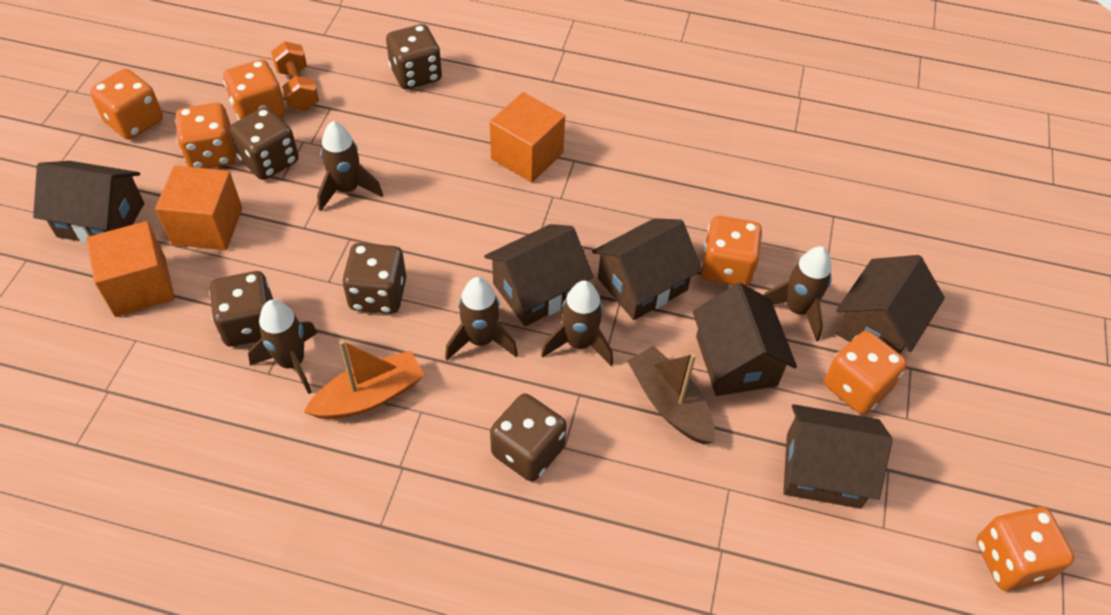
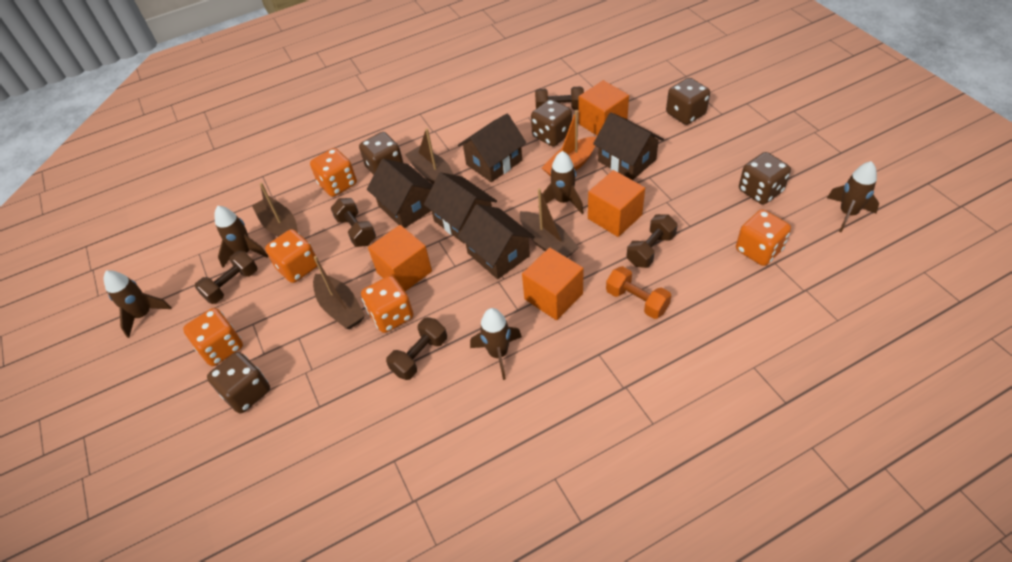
brown boat: [627,346,715,444] = 1 -> [252,183,298,237] [313,256,365,329] [405,128,454,184] [520,188,579,257] = 4
brown dumbbell: none = 0 -> [194,251,258,304] [331,198,376,247] [386,317,447,380] [535,86,584,110] [627,214,678,268] = 5
brown house: [33,161,144,244] [484,224,594,326] [592,218,702,320] [693,283,797,396] [783,404,892,509] [836,255,945,354] = 6 -> [367,159,433,228] [424,172,497,243] [458,114,526,182] [458,204,535,279] [593,112,664,180] = 5
orange cube: [86,221,175,317] [155,166,242,250] [490,92,565,183] = 3 -> [368,225,432,291] [522,248,584,320] [578,80,629,135] [588,170,645,237] = 4
orange dice: [90,69,163,140] [175,103,236,168] [223,59,286,120] [701,216,762,286] [824,331,907,414] [976,507,1074,591] = 6 -> [183,308,243,366] [265,229,317,283] [310,148,357,197] [361,276,413,333] [736,210,791,266] = 5

